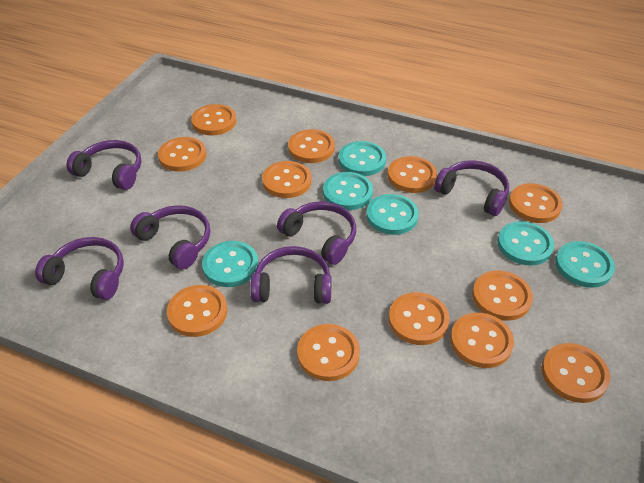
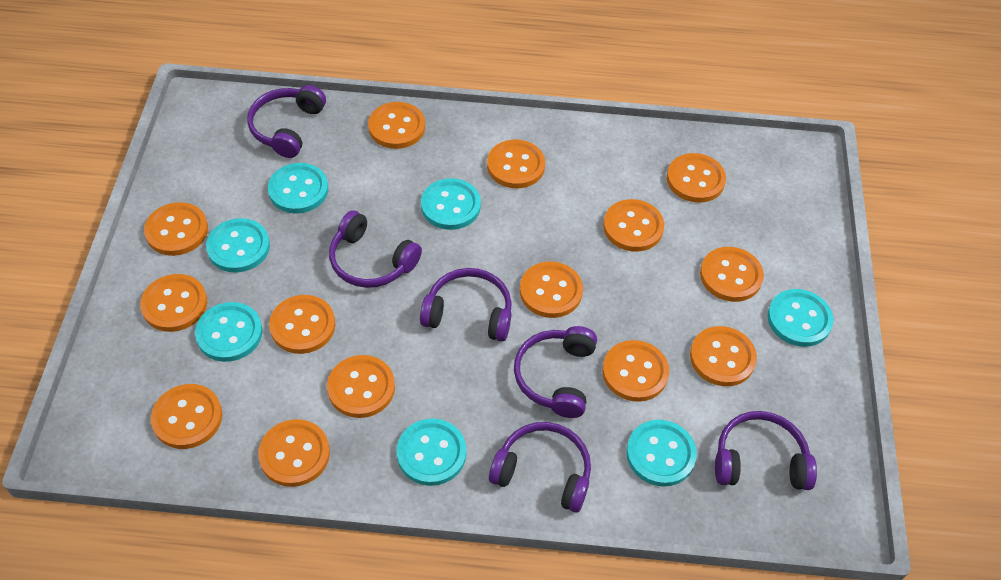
orange button: [158,137,206,172] [167,285,227,337] [191,104,236,135] [262,161,312,198] [288,129,335,163] [297,324,360,381] [388,156,437,193] [389,292,450,345] [450,313,514,368] [472,271,533,321] [509,183,563,223] [542,343,610,403] = 12 -> [140,274,207,332] [144,202,208,256] [151,384,222,449] [258,419,330,487] [269,295,335,354] [327,355,395,418] [368,102,425,149] [487,140,545,188] [520,261,583,318] [602,340,669,402] [603,199,664,252] [667,153,726,203] [690,326,757,386] [700,247,764,302] = 14
turquoise button: [202,241,258,287] [323,172,373,210] [339,141,386,176] [366,194,419,235] [498,221,554,266] [555,241,615,288] = 6 -> [195,302,263,362] [206,218,270,273] [268,163,328,214] [397,419,466,486] [421,178,481,230] [626,420,697,487] [768,289,833,347] = 7

